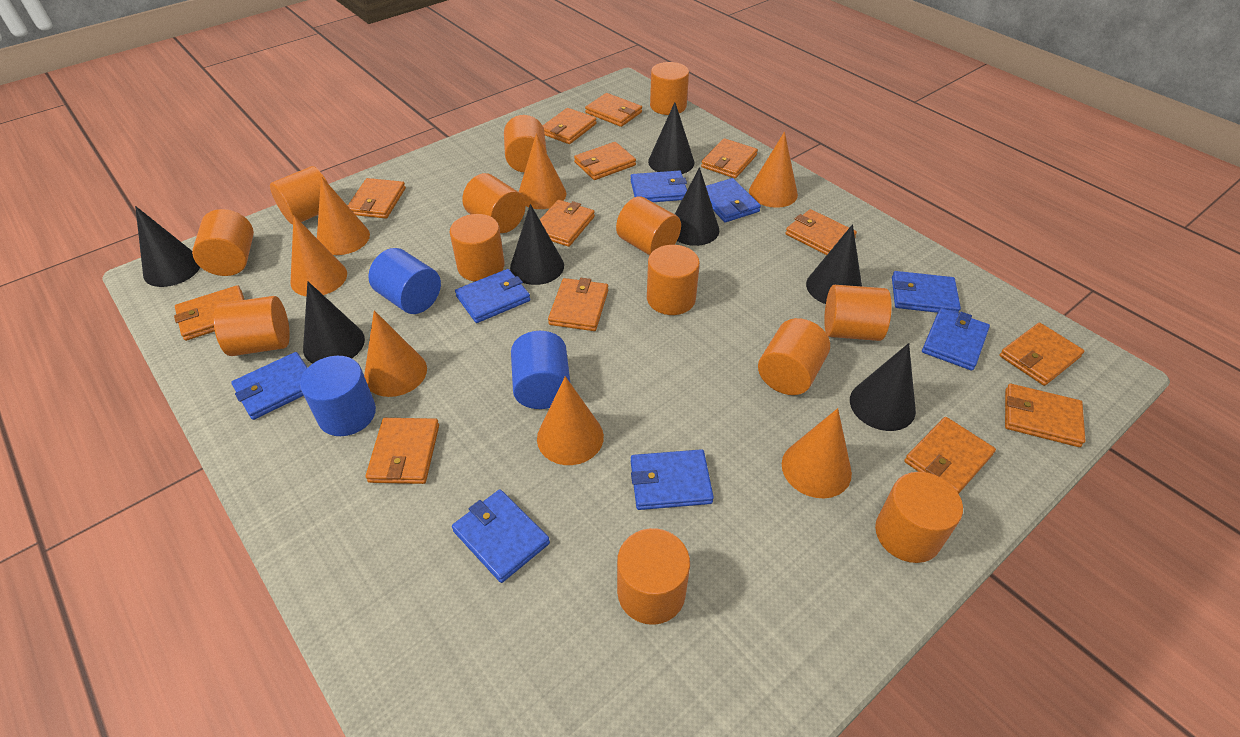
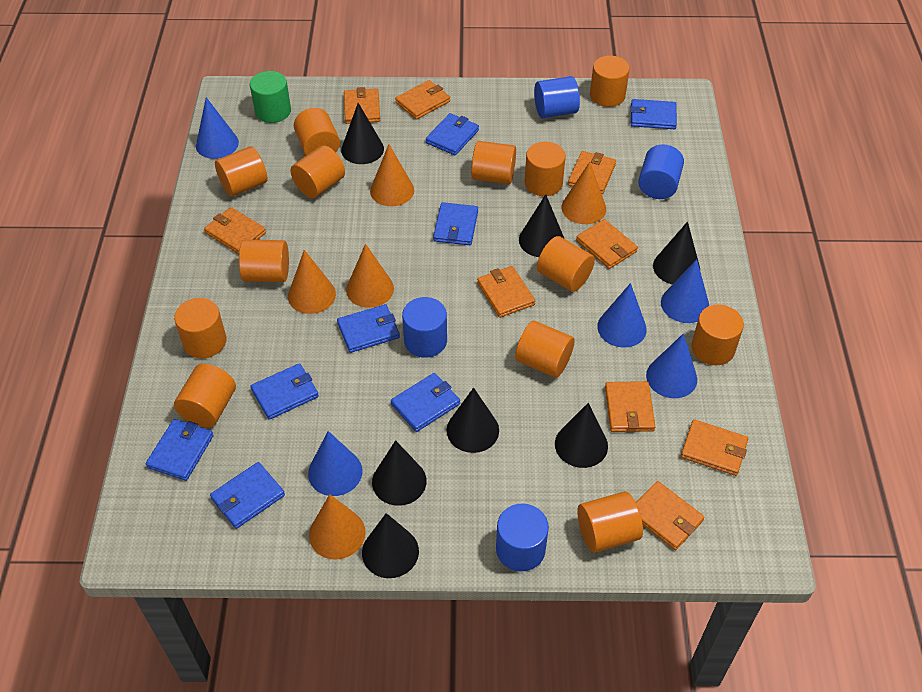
blue cone: none = 0 -> [196,97,239,159] [308,431,362,496] [597,283,647,348] [646,333,697,398] [661,259,709,323] = 5
blue cylinder: [300,356,376,436] [368,248,441,314] [511,331,570,409] = 3 -> [402,297,447,358] [496,504,549,572] [534,76,580,118] [638,145,684,199] = 4
green cylinder: none = 0 -> [250,71,291,123] = 1
orange cone: [291,215,347,296] [317,176,370,255] [364,310,427,397] [519,133,566,209] [537,376,604,465] [749,132,798,208] [782,408,852,498] = 7 -> [288,250,336,314] [309,494,366,560] [346,244,394,308] [370,144,414,206] [562,162,606,224] = 5
orange wallet: [174,285,244,341] [348,178,406,219] [366,418,439,484] [540,200,595,247] [543,108,597,144] [548,278,608,331] [574,142,636,180] [585,93,642,127] [701,138,758,178] [785,209,857,255] [904,417,996,494] [999,322,1084,386] [1005,384,1086,447] = 13 -> [204,207,266,254] [344,87,380,124] [395,80,450,120] [477,266,535,318] [568,151,616,194] [576,219,638,269] [605,381,656,432] [636,481,705,550] [681,419,748,476] = 9

